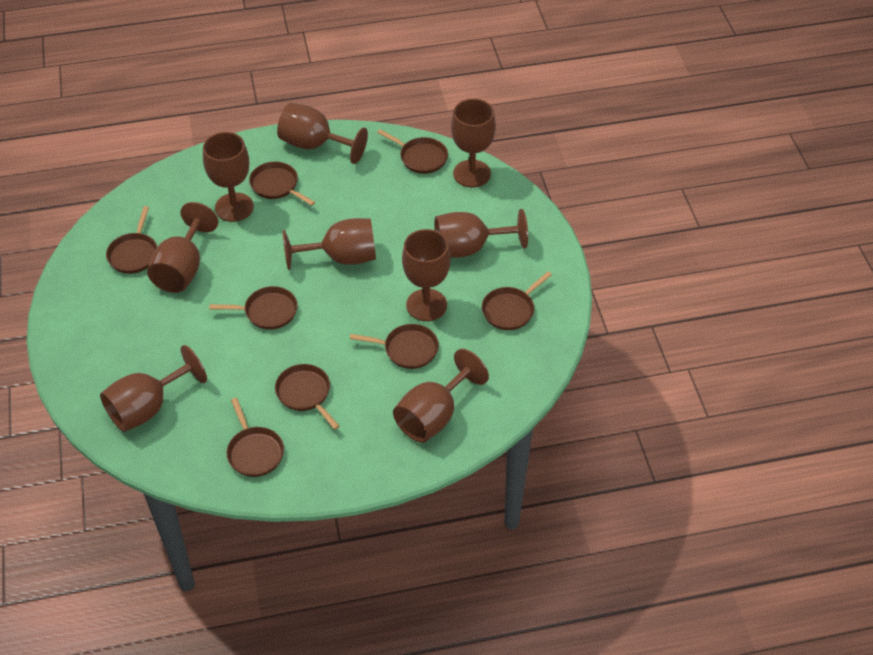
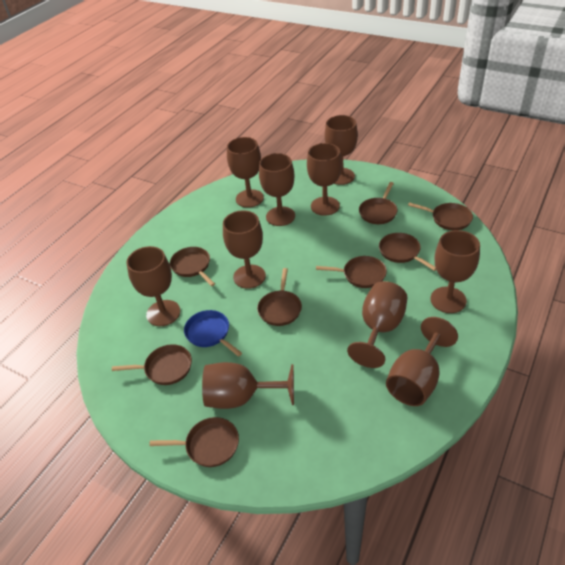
blue pan: none = 0 -> [184,310,242,357] = 1
brown goblet: [100,345,207,432] [147,202,218,293] [203,132,254,222] [277,103,368,164] [283,218,376,270] [393,349,489,443] [402,229,451,321] [434,209,528,258] [451,99,496,187] = 9 -> [126,246,180,326] [202,362,294,409] [223,210,266,289] [227,137,264,208] [259,153,295,226] [307,143,342,216] [325,115,358,185] [347,281,408,368] [386,317,458,406] [431,230,480,313] = 10

